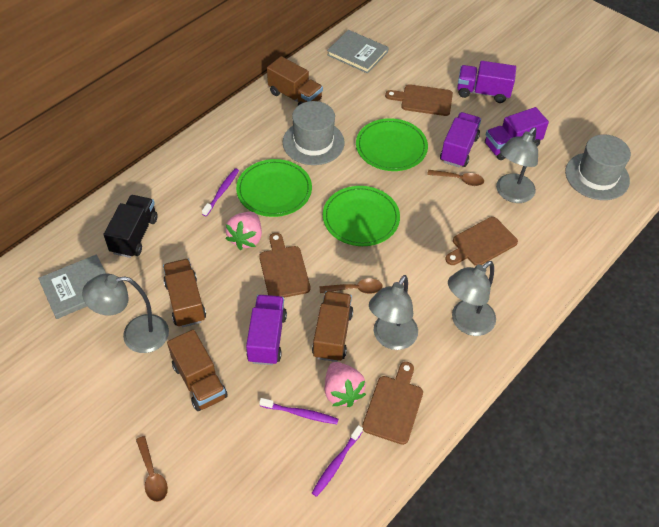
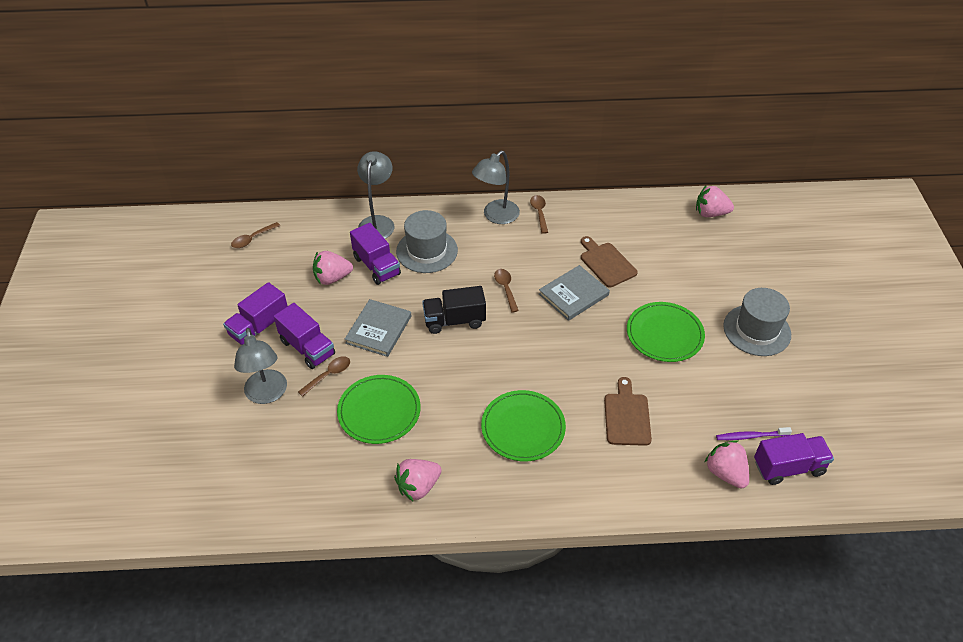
brown cutting board: [259,233,310,298] [362,362,423,445] [385,84,453,116] [445,217,518,266] = 4 -> [581,236,638,287] [604,377,652,446] = 2
brown spoon: [136,436,168,502] [320,278,383,294] [427,170,484,186] = 3 -> [231,222,280,248] [298,356,350,397] [494,269,519,312] [530,195,548,234] = 4
brown truck: [163,259,206,328] [167,329,228,411] [267,56,323,105] [312,291,353,362] = 4 -> none = 0
grey lamp: [82,274,169,353] [369,275,418,350] [448,261,496,336] [496,127,538,203] = 4 -> [234,328,287,404] [357,151,395,239] [472,151,520,224] = 3
pink strawberry: [225,212,262,250] [325,362,366,407] = 2 -> [313,251,353,285] [394,459,442,501] [696,185,734,217] [705,440,749,489] = 4
purple toothbrush: [202,169,239,216] [259,398,338,424] [312,425,363,497] = 3 -> [716,427,792,440] = 1

